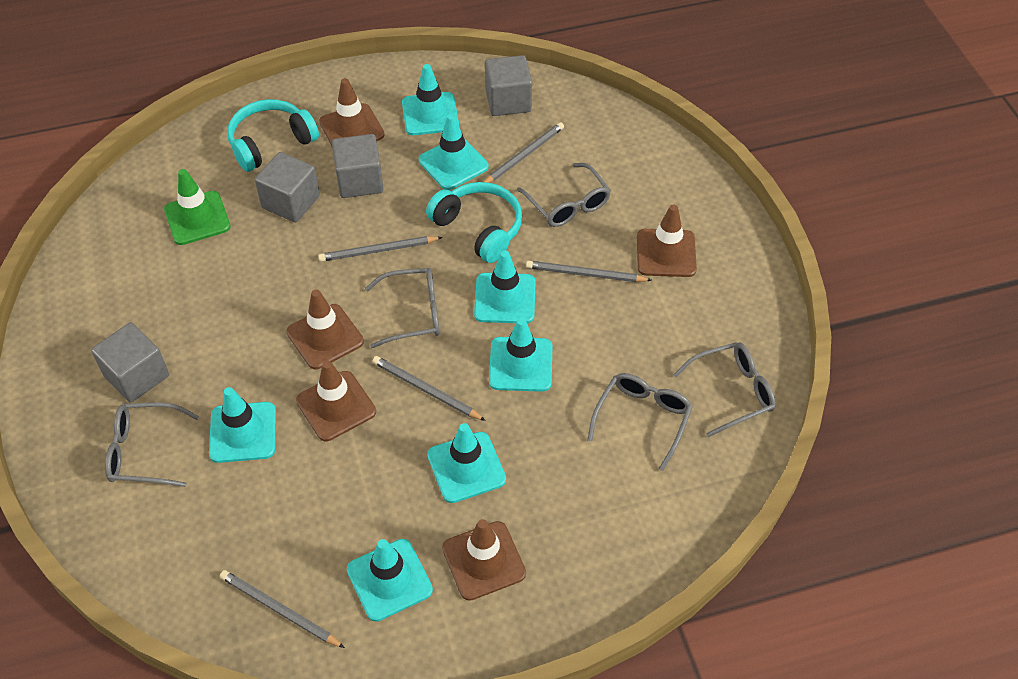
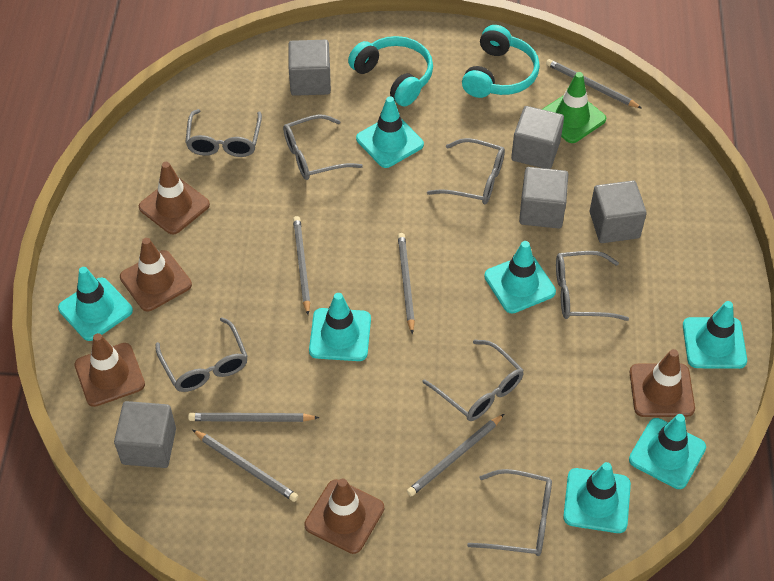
grey cube: [91,322,169,403] [255,152,320,222] [332,134,383,198] [485,55,532,116] = 4 -> [114,401,176,468] [288,40,331,96] [511,106,564,169] [519,167,568,229] [590,181,647,243] = 5
grey glasses: [105,402,199,487] [365,268,439,348] [517,163,611,227] [587,373,693,471] [674,342,776,437] = 5 -> [156,317,248,392] [185,109,262,157] [283,114,363,180] [422,340,524,421] [427,138,505,205] [467,469,552,556] [556,251,629,321] = 7
grey pencil: [220,570,345,648] [318,236,442,262] [372,356,486,421] [484,122,564,183] [526,261,652,282] = 5 -> [188,413,320,422] [193,430,298,502] [293,216,311,315] [398,233,415,334] [407,414,504,496] [546,59,642,108] = 6

